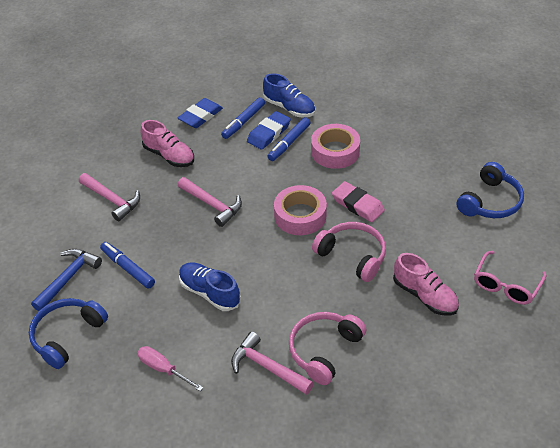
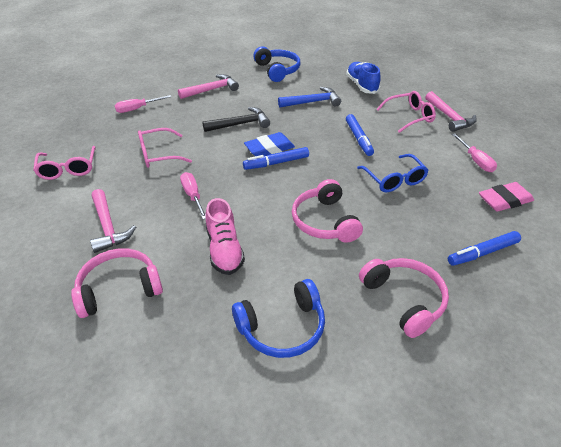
black hammer: none = 0 -> [203,107,270,132] = 1
blue eraser: [178,98,223,128] [247,111,291,150] = 2 -> [244,132,295,156] = 1
blue glasses: none = 0 -> [357,154,429,193] = 1
blue shoe: [179,262,241,311] [263,73,315,117] = 2 -> [346,62,381,94] = 1
pink glasses: [474,251,546,305] = 1 -> [33,146,96,180] [138,128,192,168] [376,91,436,133] = 3
pink headphones: [289,312,366,385] [312,222,386,282] = 2 -> [71,248,163,318] [292,179,363,243] [359,258,449,338] = 3
pink screwdriver: [137,346,203,391] = 1 -> [114,95,172,113] [180,172,206,219] [452,133,497,172] = 3
pink shoe: [140,120,194,167] [393,253,459,316] = 2 -> [205,198,245,275] = 1
pink tape: [274,185,327,235] [311,124,360,169] = 2 -> none = 0

